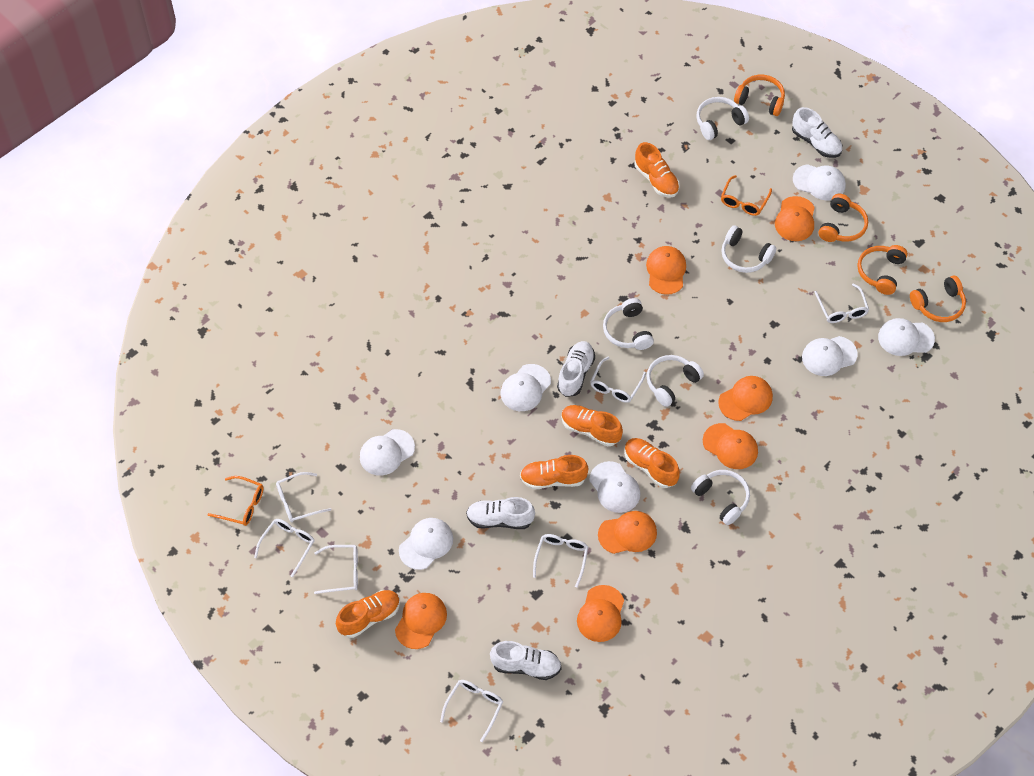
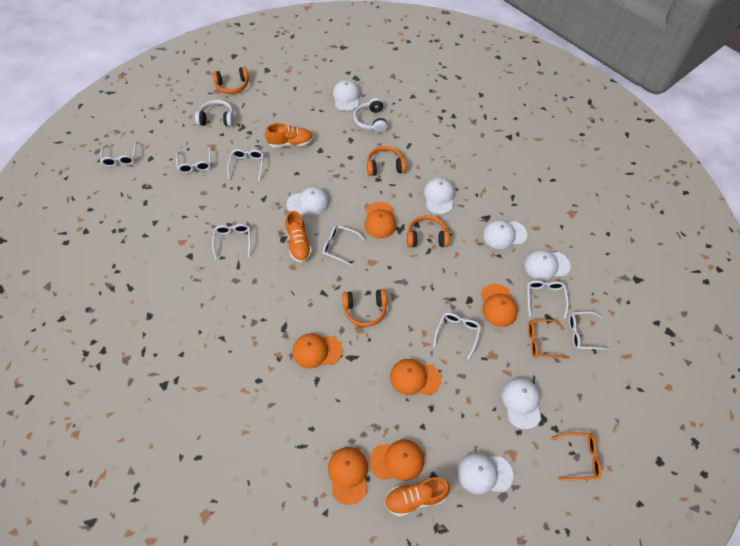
orange cap: [395,593,447,649] [577,585,624,642] [598,511,657,554] [646,246,686,295] [703,423,758,469] [718,376,773,421] [775,196,815,241] = 7 -> [292,333,342,368] [328,447,368,505] [364,202,396,238] [370,439,424,481] [390,359,441,395] [481,284,518,327] = 6
orange shoe: [336,590,400,638] [520,455,589,489] [561,405,623,446] [624,438,680,488] [635,142,680,198] = 5 -> [265,123,313,148] [285,211,312,263] [384,477,450,517] = 3
white glasses: [254,519,315,577] [276,472,331,522] [314,545,358,594] [440,680,503,742] [533,534,588,588] [590,357,646,403] [814,283,869,323] = 7 -> [100,142,137,167] [176,147,211,173] [212,224,251,260] [227,149,264,181] [323,225,365,267] [433,313,481,359] [527,280,569,318] [569,311,611,350] = 8
white headphones: [603,298,654,350] [647,355,704,407] [691,470,750,525] [696,97,749,140] [721,225,776,273] = 5 -> [195,100,234,127] [354,98,388,133] = 2
white shoe: [466,497,535,529] [490,641,562,680] [557,341,595,397] [792,107,842,158] = 4 -> none = 0

